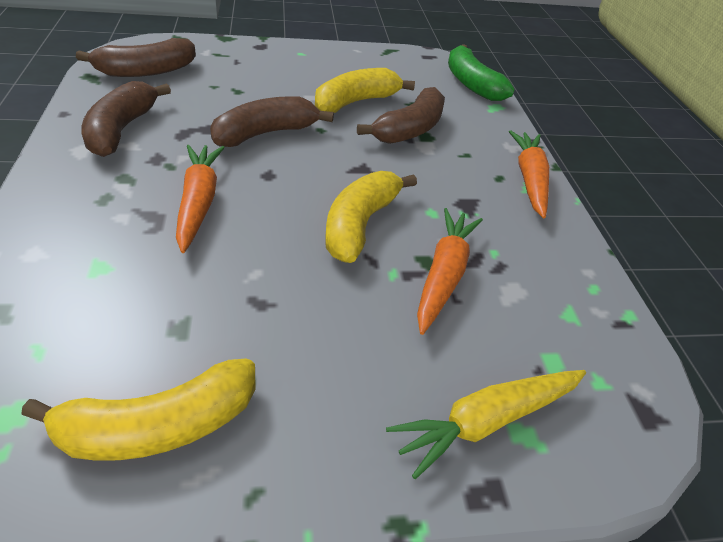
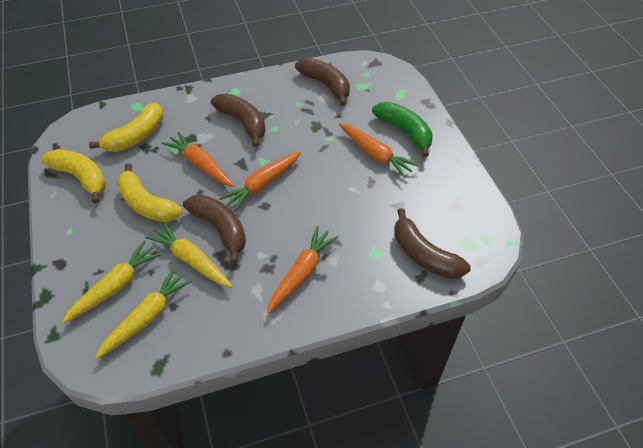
orange carrot: [176,145,225,253] [417,208,483,335] [509,130,549,219] = 3 -> [162,132,235,187] [219,151,301,212] [267,226,339,313] [339,123,419,178] = 4
yellow carrot: [386,370,586,479] = 1 -> [62,240,162,324] [95,267,193,359] [145,222,233,288] = 3

